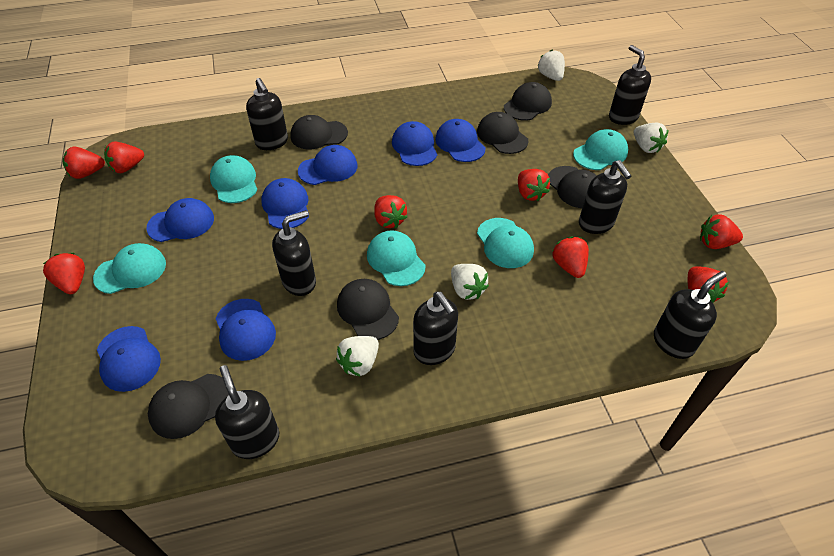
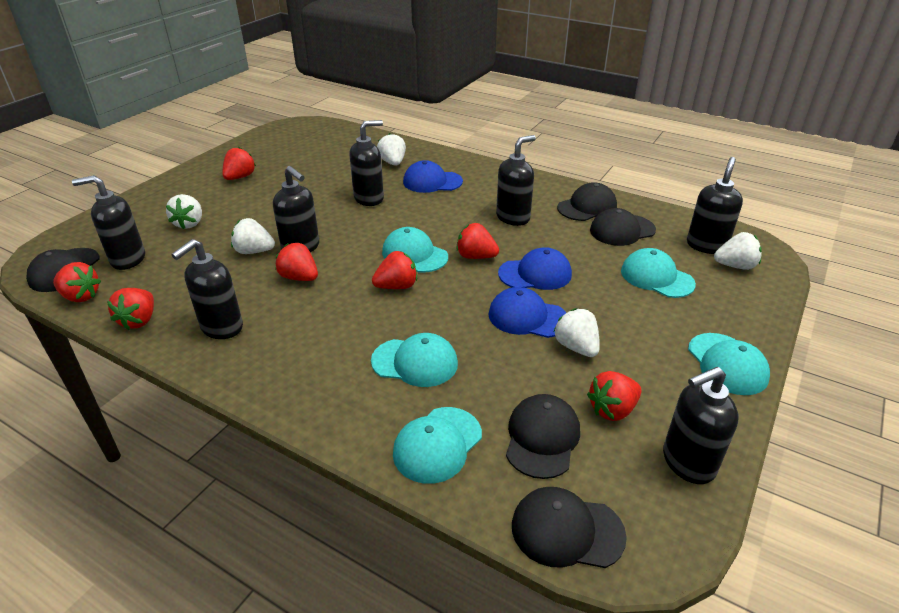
black cap: [148,374,229,439] [290,115,348,149] [337,279,399,340] [477,112,528,154] [504,82,552,121] [548,166,597,208] = 6 -> [26,248,99,292] [506,394,580,479] [512,487,627,568] [557,182,617,221] [590,208,656,246] = 5
blue cap: [97,326,161,392] [146,198,214,242] [215,299,276,361] [261,178,309,229] [298,145,358,185] [392,121,437,166] [435,119,486,162] = 7 -> [403,160,463,193] [489,287,566,338] [498,247,572,290] = 3
red strawberry: [43,253,85,294] [63,147,105,179] [104,141,144,173] [374,195,407,228] [518,169,550,201] [552,237,589,278] [688,267,729,303] [700,214,743,249] = 8 -> [53,262,101,302] [107,288,154,330] [222,147,256,180] [275,243,318,281] [372,251,417,289] [456,223,499,259] [587,371,641,421] = 7
white strawberry: [336,336,379,377] [451,264,489,300] [537,50,565,81] [634,123,669,153] = 4 -> [166,194,202,229] [231,218,275,254] [377,133,406,166] [554,308,600,357] [714,232,762,270] = 5

